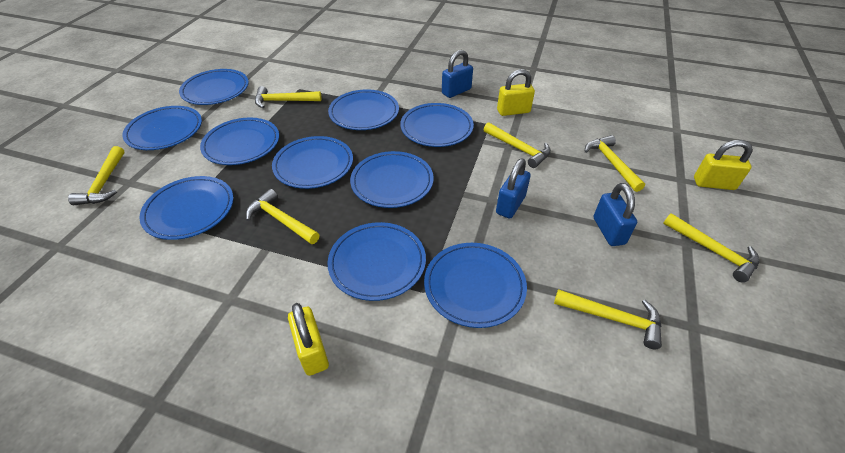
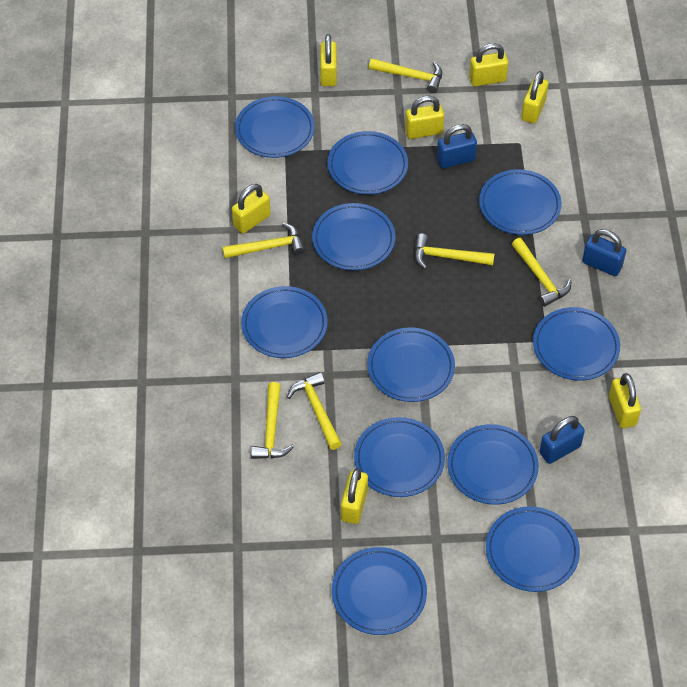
blue plate: [122,106,202,150] [139,176,234,240] [179,69,249,105] [200,118,279,165] [272,136,353,189] [327,222,426,301] [328,89,399,130] [350,151,434,208] [400,103,474,147] [424,243,527,328] = 10 -> [235,96,315,158] [241,286,328,358] [312,203,395,271] [327,131,408,195] [332,547,427,635] [354,417,445,497] [367,327,455,402] [447,424,539,505] [479,169,562,235] [486,506,580,592] [533,307,620,381] = 11
yellow hammer: [68,146,124,205] [246,189,320,244] [255,86,321,108] [483,122,551,168] [554,289,662,349] [585,135,645,192] [663,213,759,283] = 7 -> [222,223,305,258] [251,382,294,459] [287,372,342,450] [369,58,442,93] [415,234,495,269] [512,238,572,307] = 6
yellow padlock: [288,303,329,376] [497,69,535,116] [694,140,753,190] = 3 -> [232,184,271,234] [320,34,337,86] [341,468,368,524] [405,96,444,139] [469,43,508,86] [521,71,549,123] [609,373,641,428] = 7

